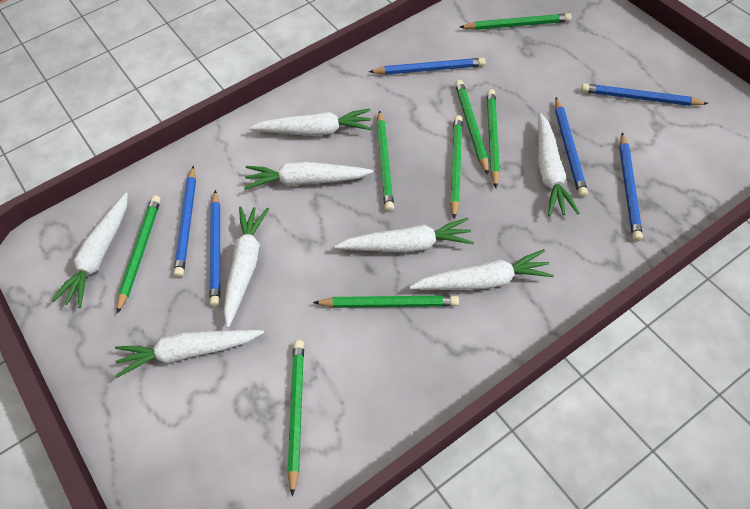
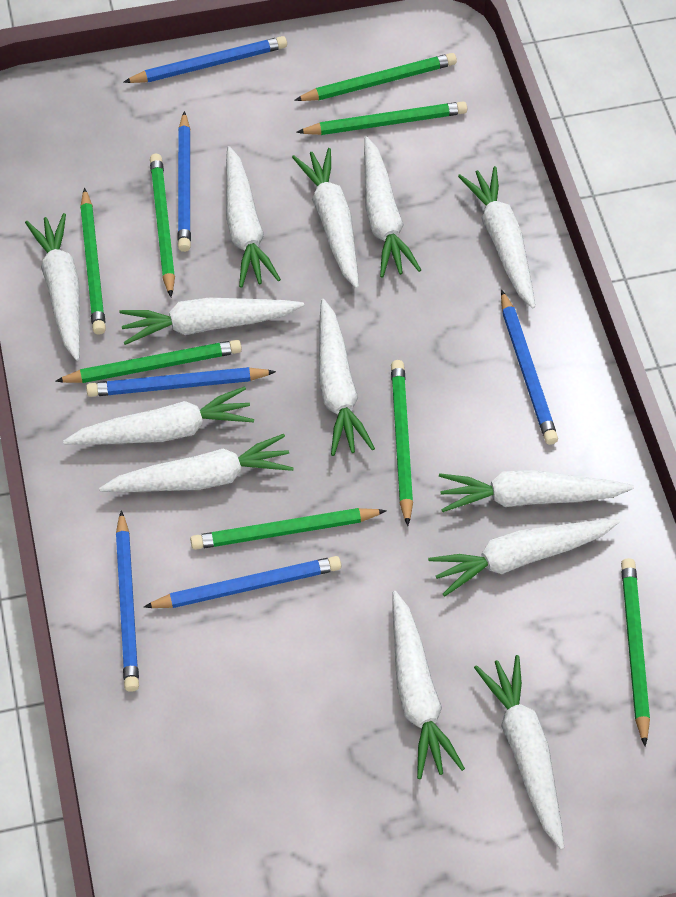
white carrot: [51,192,128,308] [115,330,264,378] [224,206,269,328] [244,162,373,190] [249,109,372,136] [335,218,474,253] [409,249,554,290] [538,113,579,216] = 8 -> [25,213,80,361] [63,386,254,445] [99,434,293,492] [119,298,304,345] [226,146,281,288] [292,148,359,289] [319,299,375,456] [364,137,421,278] [392,591,465,779] [428,519,620,596] [439,470,634,512] [458,166,535,308] [474,655,564,850] = 13

